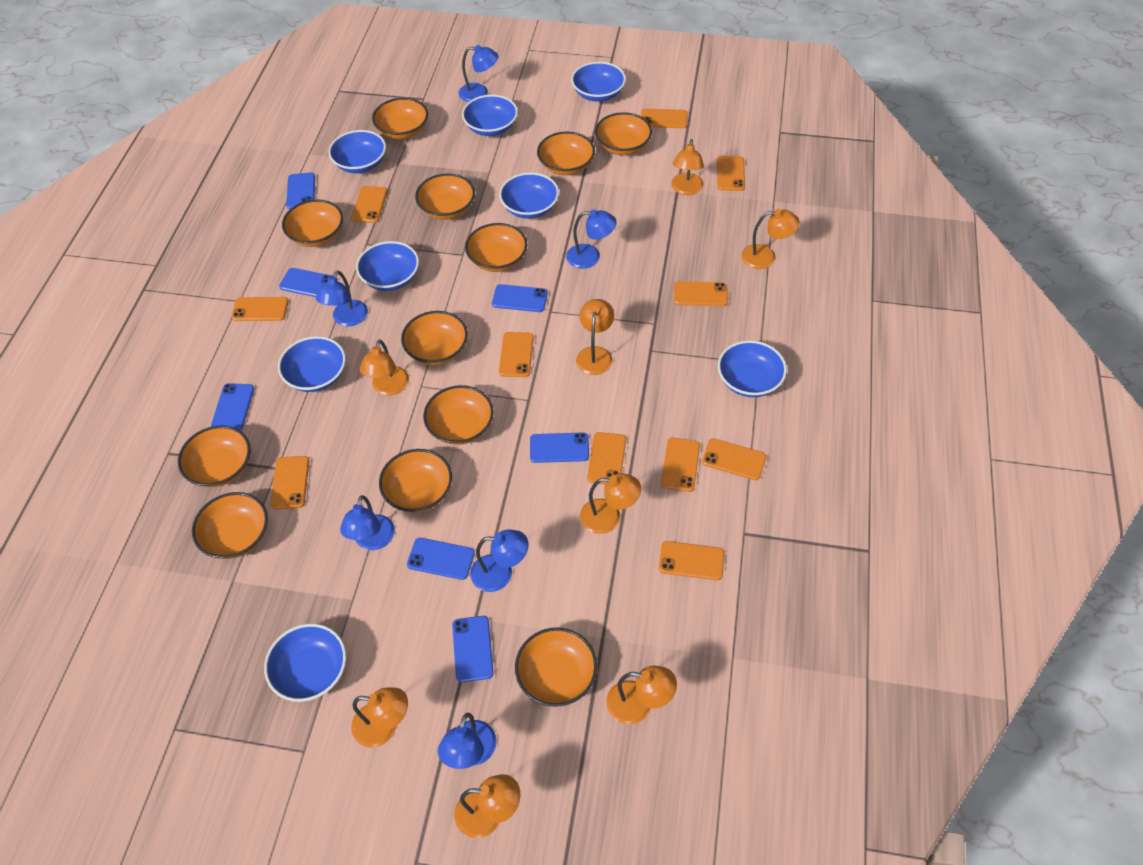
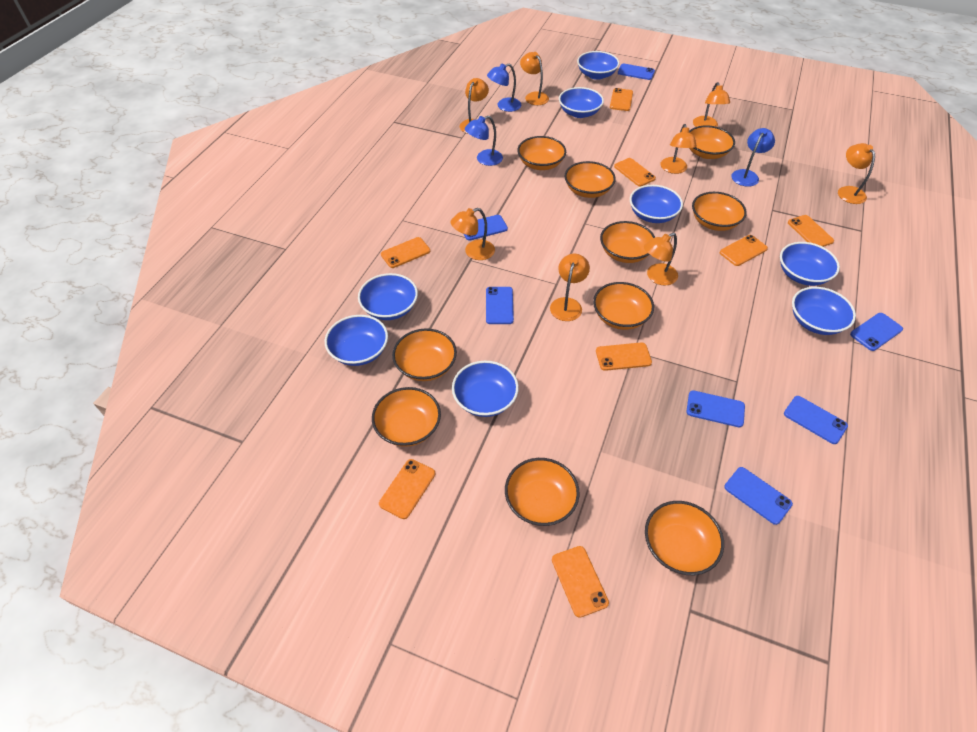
blue lamp: [316,271,368,326] [340,495,395,550] [438,713,497,769] [459,45,498,102] [470,529,529,592] [566,209,617,269] = 6 -> [465,116,503,166] [487,64,521,112] [731,128,775,187] = 3
orange bowl: [178,426,251,487] [192,492,268,559] [282,200,343,247] [372,98,428,139] [379,449,452,513] [401,311,468,365] [415,174,475,220] [423,385,494,445] [465,223,527,272] [515,627,597,707] [537,132,595,175] [595,112,652,155] = 12 -> [372,387,441,447] [392,328,457,381] [505,458,580,526] [517,136,566,170] [564,161,616,198] [593,282,654,330] [600,221,655,263] [645,501,724,575] [689,125,735,159] [692,192,747,231] = 10
orange phone: [232,297,289,321] [270,456,309,510] [351,186,387,223] [499,332,534,377] [587,432,626,484] [641,109,688,128] [659,541,724,580] [661,438,700,492] [674,281,728,306] [702,439,766,480] [717,156,745,191] = 11 -> [379,459,435,519] [381,237,430,268] [552,546,609,618] [596,342,652,371] [610,88,633,111] [614,158,656,186] [720,235,768,266] [788,215,834,247] = 8

